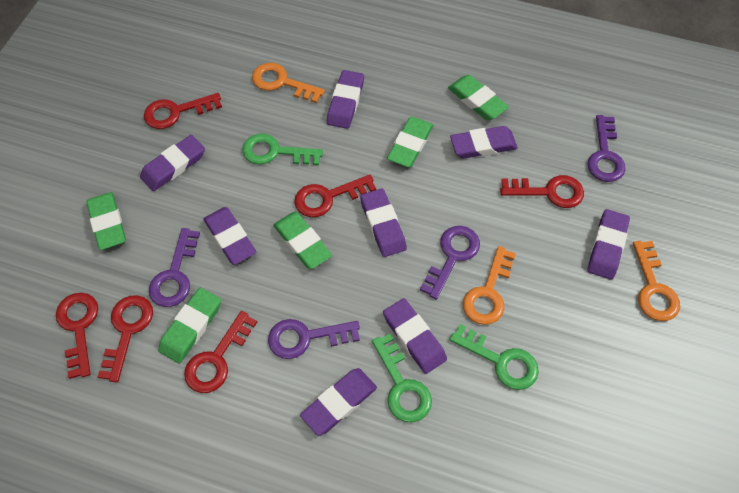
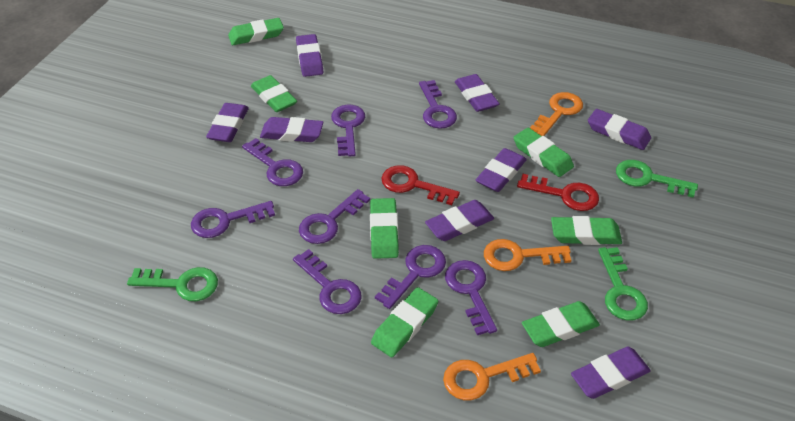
green eraser: [86,192,126,250] [158,288,221,364] [273,212,332,269] [387,117,434,167] [448,75,509,120] = 5 -> [228,18,284,45] [251,75,297,112] [370,198,399,259] [371,287,438,357] [513,128,574,177] [522,301,600,347] [551,216,622,245] = 7
purple key: [149,228,200,307] [268,319,360,359] [420,226,480,300] [587,115,626,182] = 4 -> [191,201,275,238] [242,138,303,186] [293,249,362,314] [299,189,370,244] [331,104,365,157] [375,245,446,309] [419,80,457,129] [445,260,497,335] = 8
red key: [56,293,98,379] [98,295,153,382] [144,93,222,129] [184,311,257,393] [294,175,376,217] [500,175,584,208] = 6 -> [381,165,460,205] [517,174,599,211] = 2

